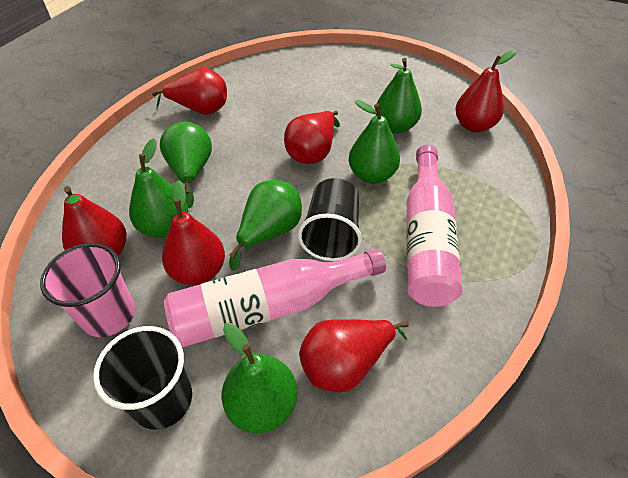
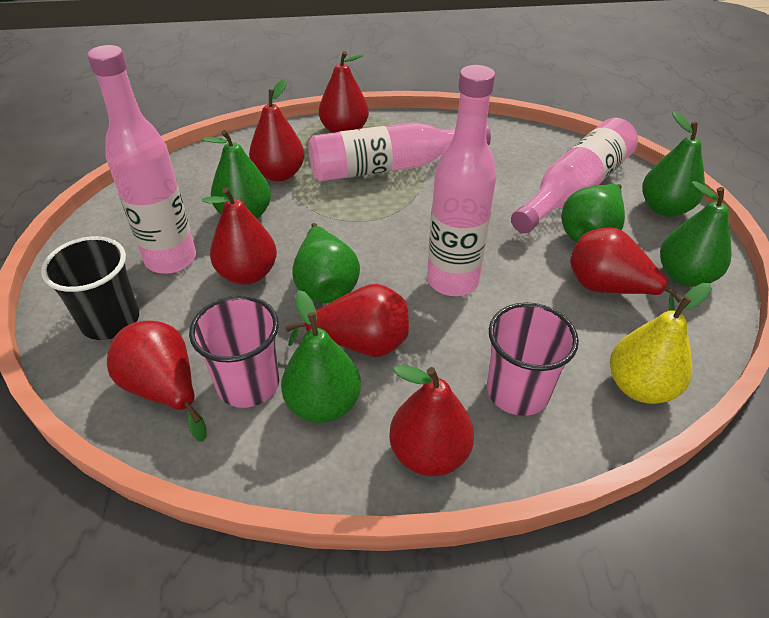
black cup: [93,326,192,430] [298,178,362,261] = 2 -> [41,236,139,340] = 1
pink bottle: [164,248,386,347] [406,145,463,307] = 2 -> [87,45,196,274] [308,122,491,181] [427,65,497,296] [511,118,638,233] = 4
pink cup: [40,243,135,337] = 1 -> [189,295,279,408] [487,302,579,416] = 2
red pear: [62,186,126,256] [152,68,227,115] [162,180,225,285] [284,111,340,164] [299,319,409,392] [455,50,516,132] = 6 -> [107,321,207,442] [202,187,277,285] [249,79,304,182] [285,284,409,357] [319,51,369,133] [389,365,474,476] [570,227,683,311] = 7
yellow pear: none = 0 -> [610,283,712,404] = 1

